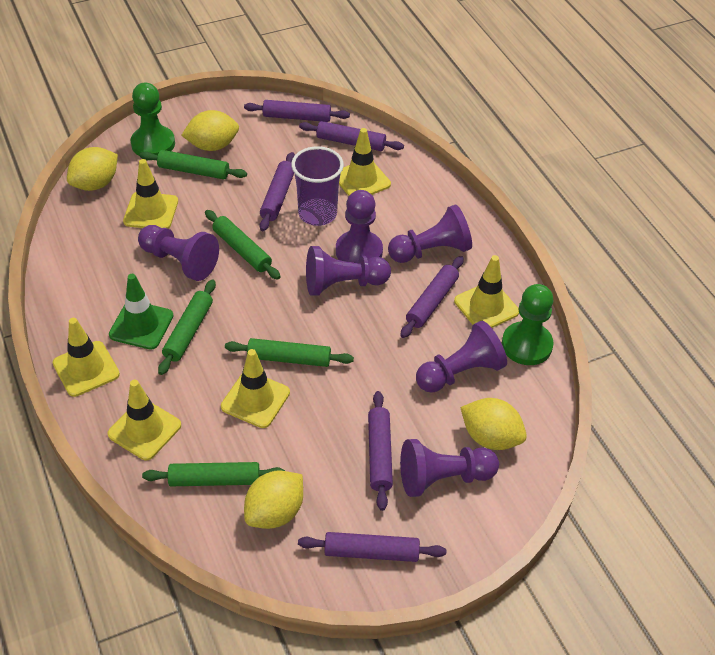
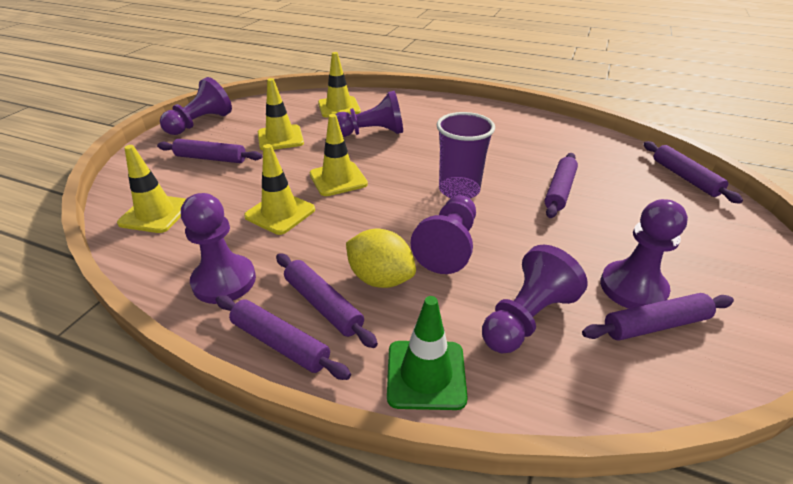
green pawn: [131,83,175,156] [502,284,554,365] = 2 -> none = 0
green rolling pin: [140,150,247,179] [142,462,285,486] [158,280,216,375] [205,210,281,280] [225,338,354,367] = 5 -> none = 0
yellow lemon: [67,147,118,191] [181,110,239,151] [244,471,303,529] [460,398,527,450] = 4 -> [346,229,416,288] = 1
yellow traffic cone: [53,318,120,397] [107,380,181,460] [123,159,178,229] [221,349,290,428] [339,128,391,196] [454,255,519,328] = 6 -> [117,145,186,233] [244,144,315,235] [258,78,304,150] [310,114,368,196] [318,52,361,117] = 5

